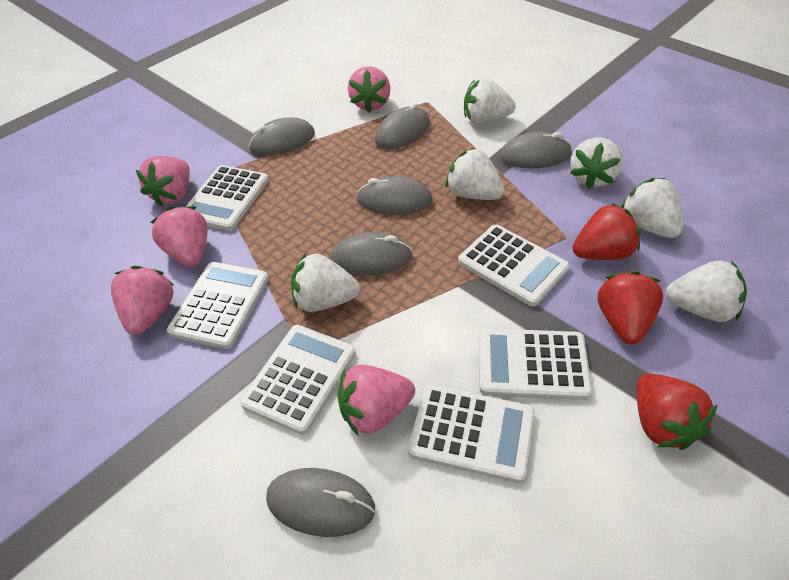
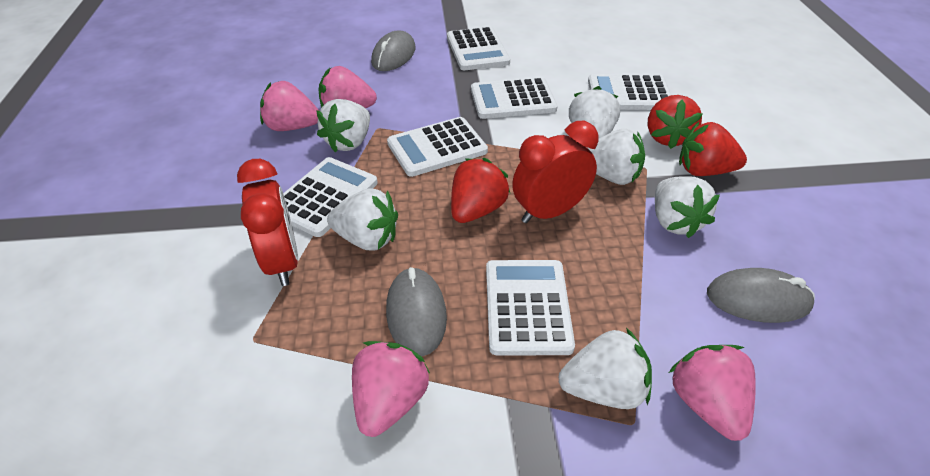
grey mouse: [249,117,315,156] [266,468,375,537] [329,232,413,276] [356,176,433,215] [375,103,430,149] [500,132,572,168] = 6 -> [371,31,415,71] [386,267,447,357] [707,268,815,323] = 3
pink strawberry: [111,266,175,335] [136,156,190,207] [151,207,207,267] [338,365,415,436] [348,66,391,112] = 5 -> [260,81,319,131] [318,66,377,108] [352,341,430,437] [669,345,756,441] = 4
red clock: none = 0 -> [237,159,298,286] [512,121,599,223] = 2

